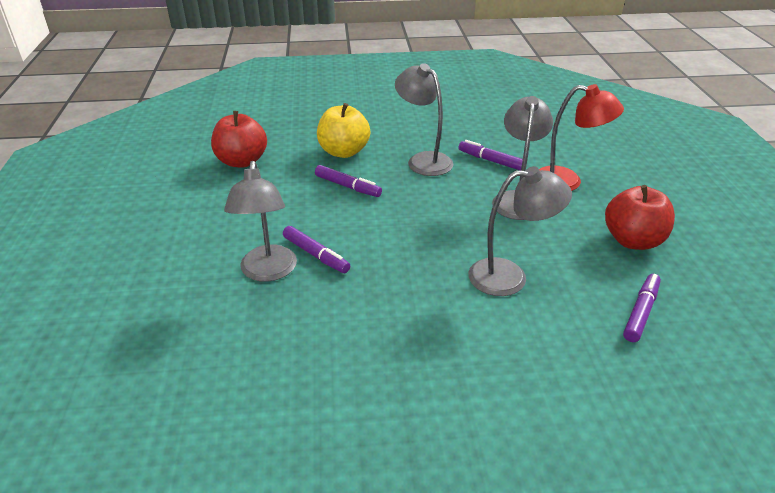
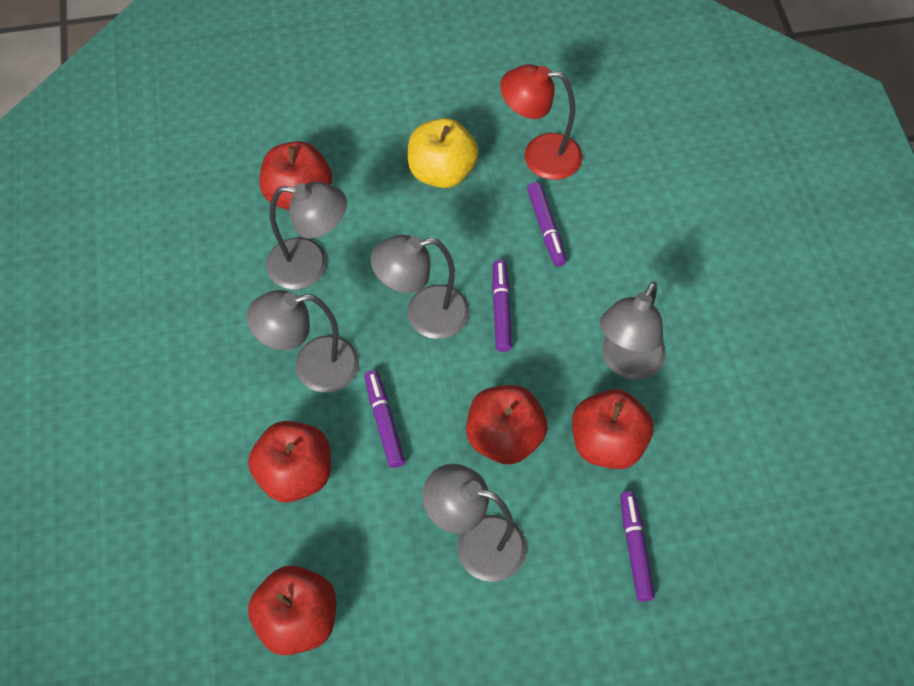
grey lamp: [224,161,297,282] [395,63,453,176] [468,166,572,296] [492,96,553,220] = 4 -> [247,290,359,393] [266,182,347,289] [371,235,470,339] [423,464,527,582] [600,282,666,380] = 5
red apple: [211,111,267,168] [605,185,675,250] = 2 -> [248,421,331,502] [248,566,336,655] [260,141,332,210] [466,385,547,465] [572,389,654,469] = 5

